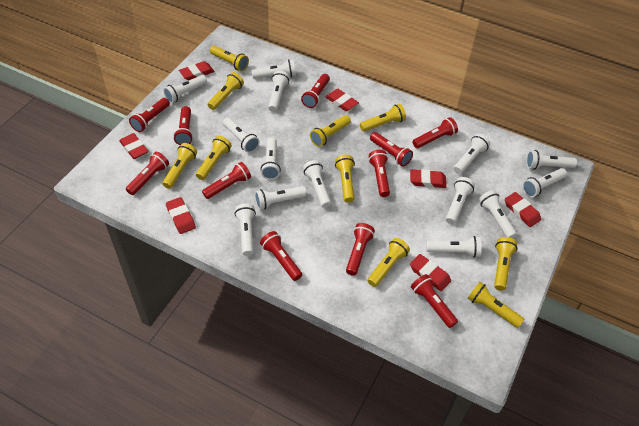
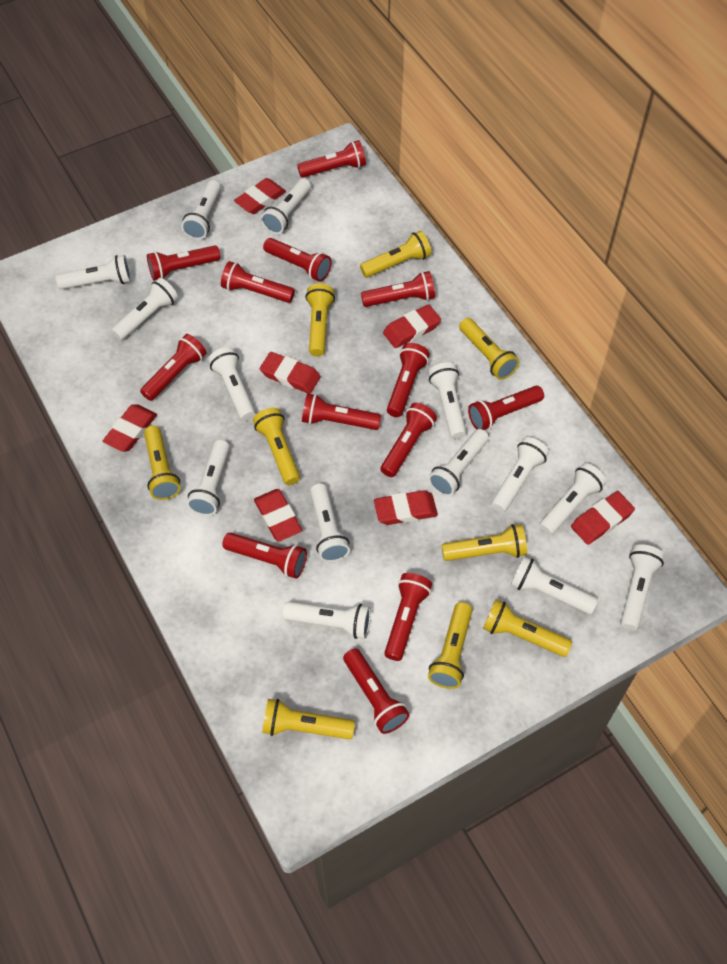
red flashlight: [126,152,169,195] [129,98,170,132] [173,106,193,145] [202,162,251,199] [260,231,302,281] [301,74,330,108] [346,223,375,276] [369,150,390,197] [370,132,413,167] [411,274,458,328] [413,117,458,148] = 11 -> [140,334,207,401] [147,246,221,281] [221,261,295,303] [222,533,307,579] [263,238,332,282] [297,140,366,178] [302,393,381,430] [343,648,410,734] [361,271,435,307] [380,403,437,477] [384,573,432,661] [387,343,430,417] [468,386,544,430] = 13
yellow flashlight: [162,143,197,189] [196,136,232,180] [207,72,244,110] [210,46,249,71] [310,115,351,147] [335,155,355,203] [360,104,406,132] [367,238,410,287] [468,282,524,328] [494,237,518,291] = 10 -> [144,426,180,500] [253,408,300,485] [262,699,355,739] [305,283,335,356] [360,231,431,278] [428,602,472,689] [442,524,527,561] [459,318,519,380] [483,599,572,657] = 9

